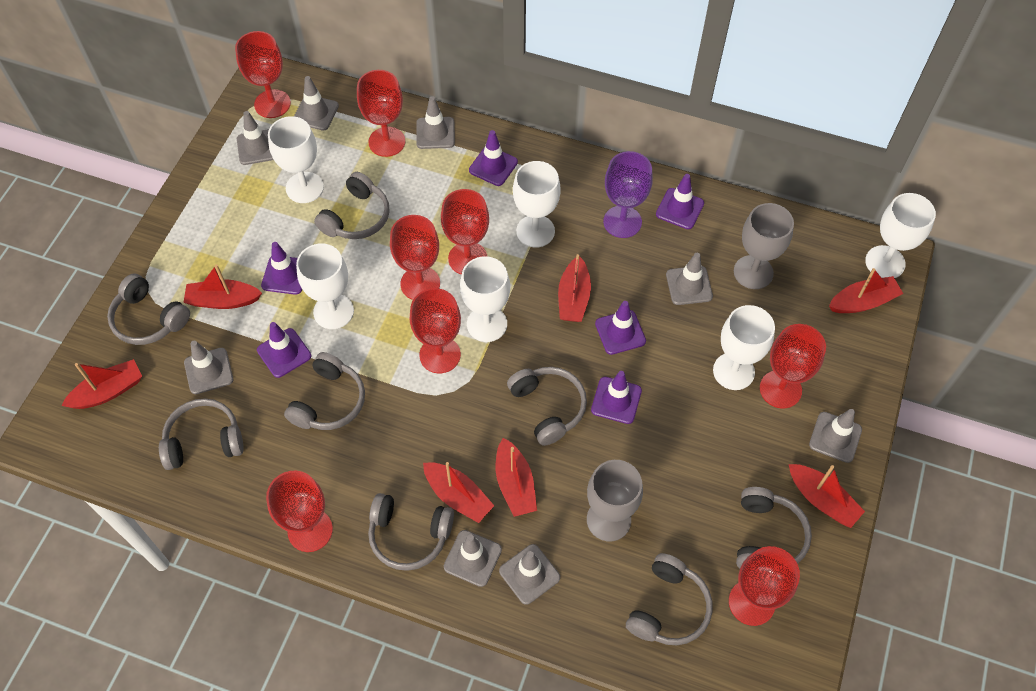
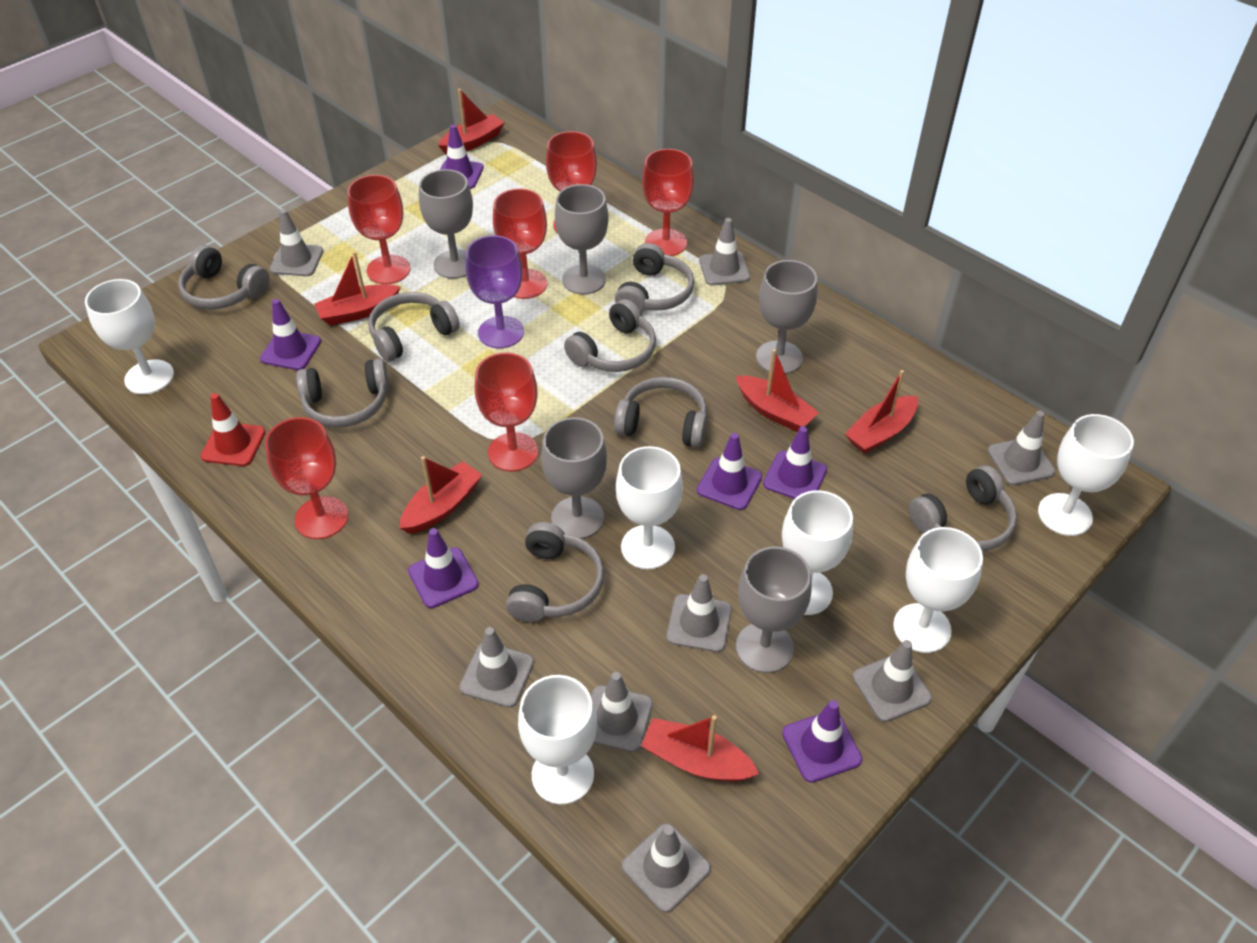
grey goblet: [587,460,643,541] [734,203,794,289] = 2 -> [419,169,473,279] [541,417,607,539] [555,184,609,294] [736,547,812,673] [756,260,818,374] = 5
red boat: [61,359,142,409] [183,264,262,309] [423,462,494,523] [496,438,537,517] [558,254,591,322] [789,464,865,528] [829,268,904,313] = 7 -> [314,251,401,325] [400,456,482,534] [438,89,505,155] [641,715,760,782] [736,349,819,432] [845,370,918,454] = 6
red goblet: [235,31,291,118] [266,471,333,552] [357,70,405,157] [390,215,440,300] [410,288,461,373] [441,189,489,275] [729,546,800,626] [760,324,826,409] = 8 -> [265,417,349,539] [347,175,411,284] [475,352,538,472] [493,188,547,299] [546,131,597,232] [642,149,694,256] = 6
red traffic cone: none = 0 -> [201,393,266,466] = 1

